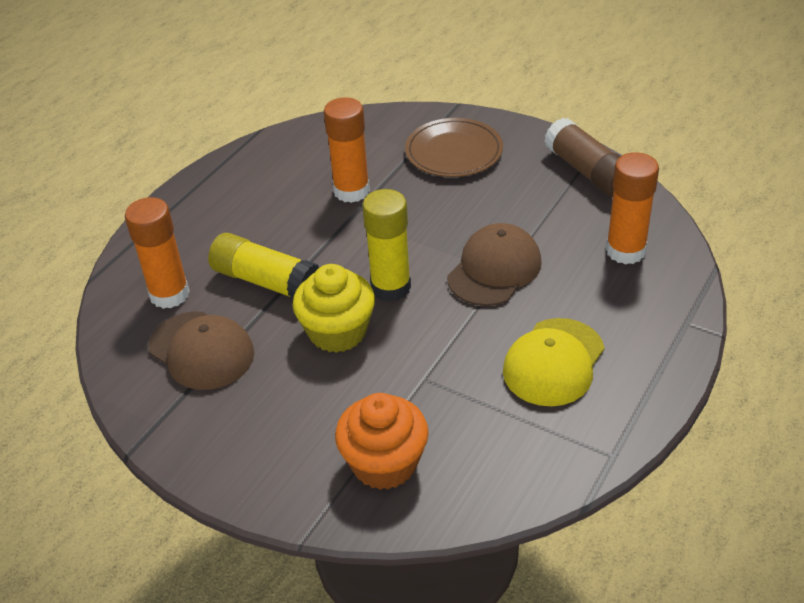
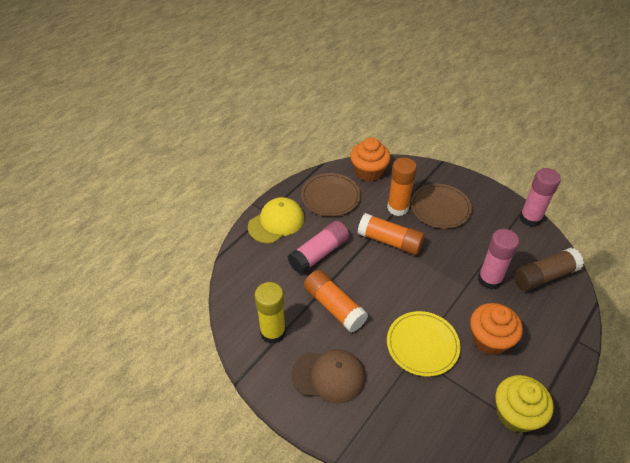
brown cap: [148,312,254,390] [447,223,542,306] = 2 -> [292,349,366,403] = 1
brown plate: [405,118,503,177] = 1 -> [301,173,360,216] [411,184,472,229] = 2
orange cupcake: [335,393,429,490] = 1 -> [350,138,391,182] [470,303,523,355] = 2
pink glue stick: none = 0 -> [288,221,349,274] [478,229,519,290] [519,168,561,227] = 3
yellow glue stick: [208,233,320,299] [362,189,411,302] = 2 -> [255,282,286,344] = 1
yellow plate: none = 0 -> [387,311,461,377] = 1

